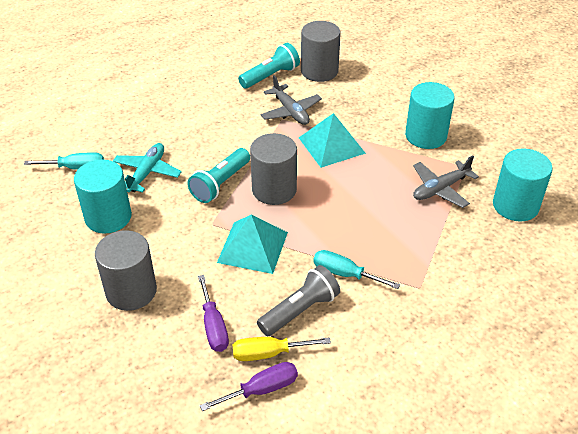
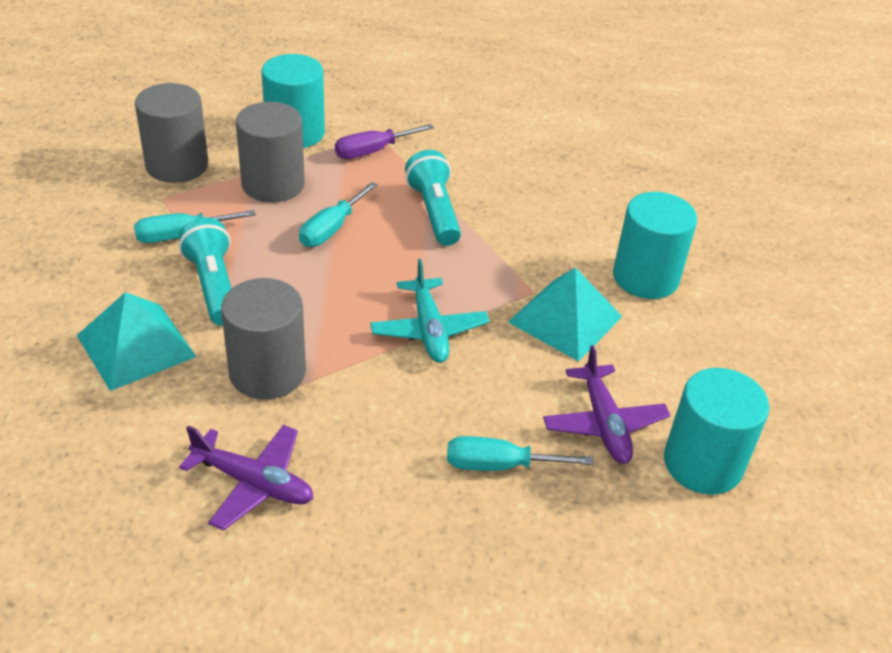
grey flashlight: [257,265,340,336] = 1 -> none = 0
grey plane: [260,75,322,125] [413,156,479,208] = 2 -> none = 0
purple plane: none = 0 -> [179,425,314,531] [543,345,670,464] = 2
purple screwdriver: [198,275,229,352] [200,362,298,411] = 2 -> [335,124,434,159] = 1
turquoise screwdriver: [24,152,104,170] [313,250,400,289] = 2 -> [134,210,256,243] [299,182,378,247] [447,436,594,471] = 3
yellow screwdriver: [233,337,331,361] = 1 -> none = 0

